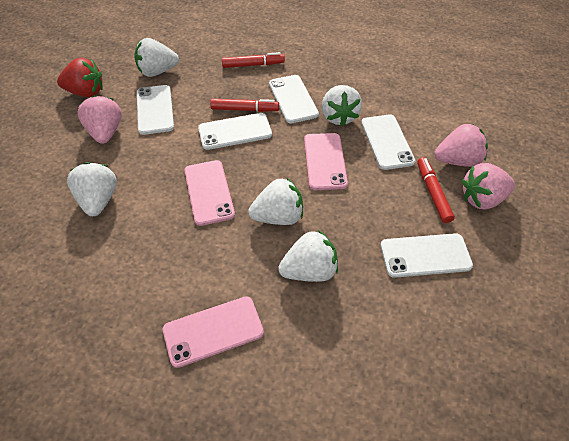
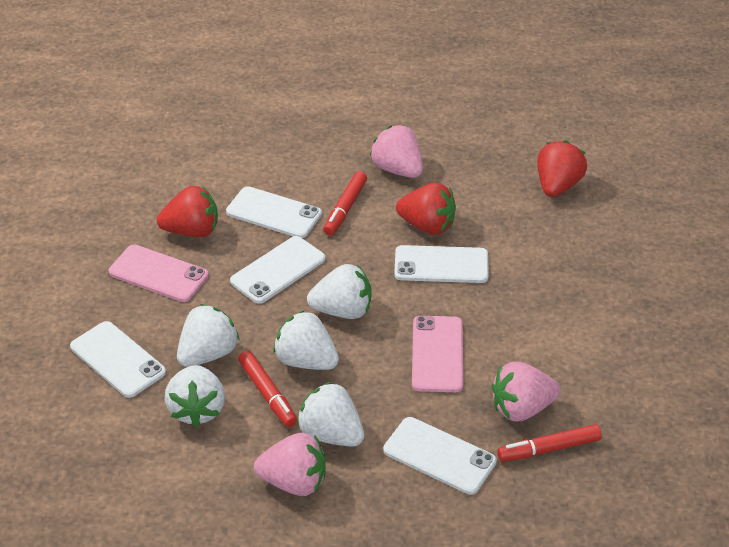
pink phone: [163,296,264,368] [184,160,235,226] [304,133,348,190] = 3 -> [109,245,209,302] [412,316,463,392] = 2
red strawberry: [57,57,103,97] = 1 -> [157,186,218,237] [396,183,456,235] [537,141,587,197] = 3

